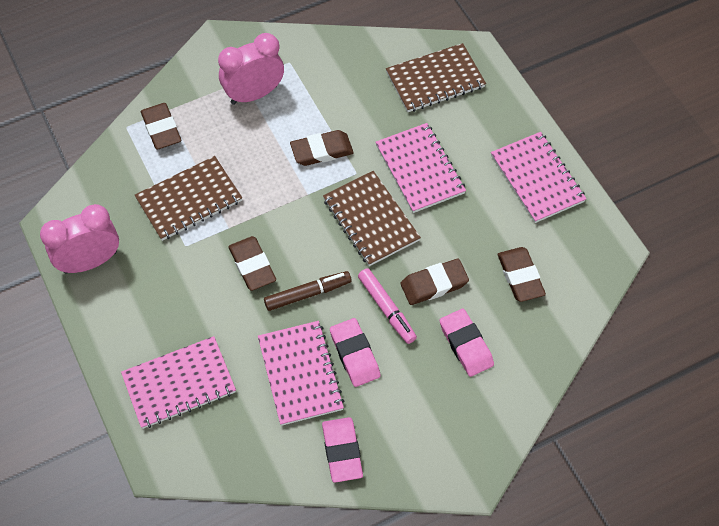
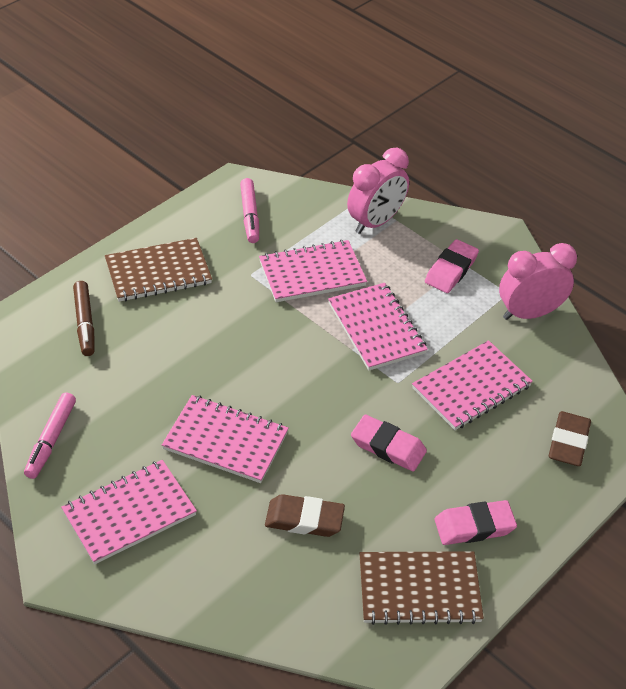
brown eraser: [141,103,181,149] [228,236,276,291] [290,130,354,166] [400,258,469,305] [498,247,546,302] = 5 -> [265,494,345,537] [548,411,591,466] = 2
brown notebook: [135,156,242,241] [323,171,421,266] [386,43,486,112] = 3 -> [105,238,212,302] [359,551,484,625] = 2
pink marker: [358,268,417,344] = 1 -> [24,392,76,479] [240,178,259,243] = 2
pink notebook: [121,336,236,429] [258,321,344,426] [375,123,466,213] [491,132,587,223] = 4 -> [61,460,197,564] [162,395,289,483] [259,240,367,302] [328,283,428,370] [412,340,533,430] = 5

